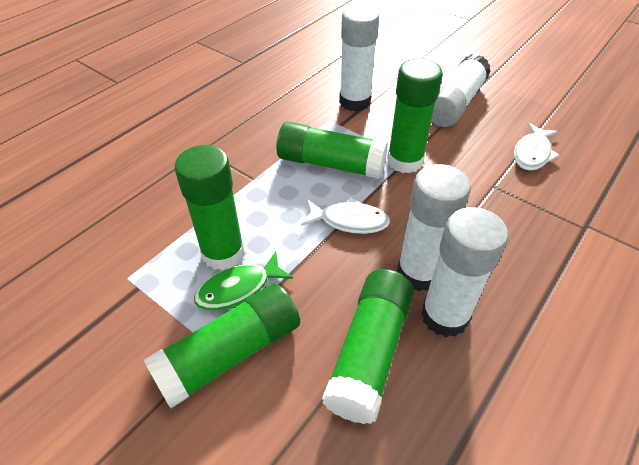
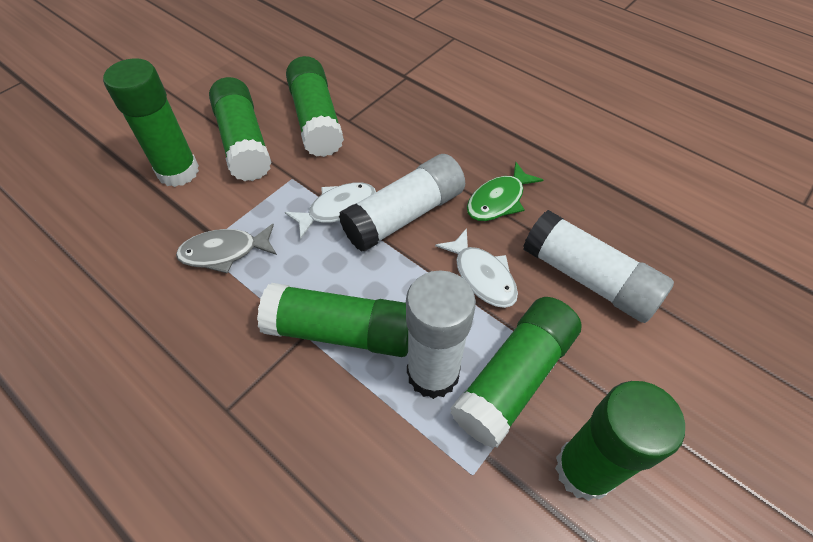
green glue stick: [144,283,300,408] [175,145,245,271] [276,122,388,179] [322,269,414,424] [387,59,443,173] = 5 -> [103,58,199,187] [209,77,272,181] [257,283,408,357] [286,56,344,157] [450,297,582,448] [555,381,685,501] = 6
grey fish: none = 0 -> [176,224,277,274] = 1
white glue stick: [339,6,379,112] [397,164,471,291] [421,207,508,337] [431,54,491,127] = 4 -> [339,154,465,252] [406,270,476,399] [523,210,674,323] = 3

